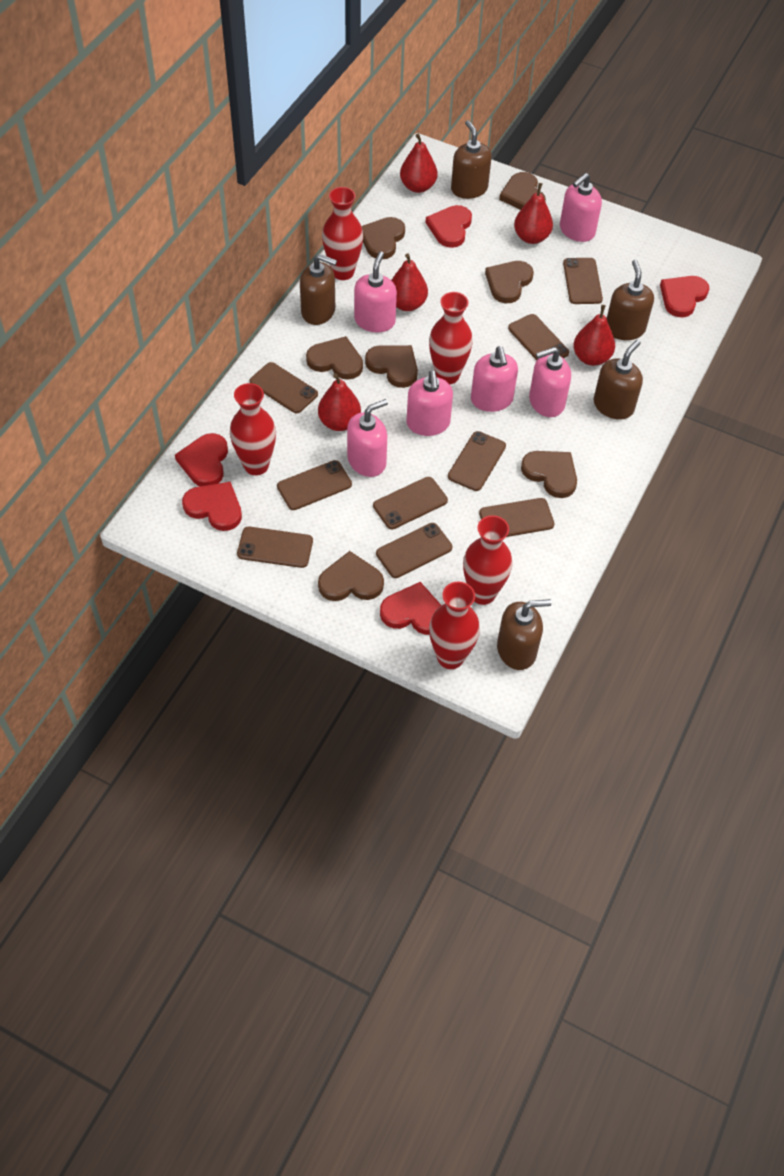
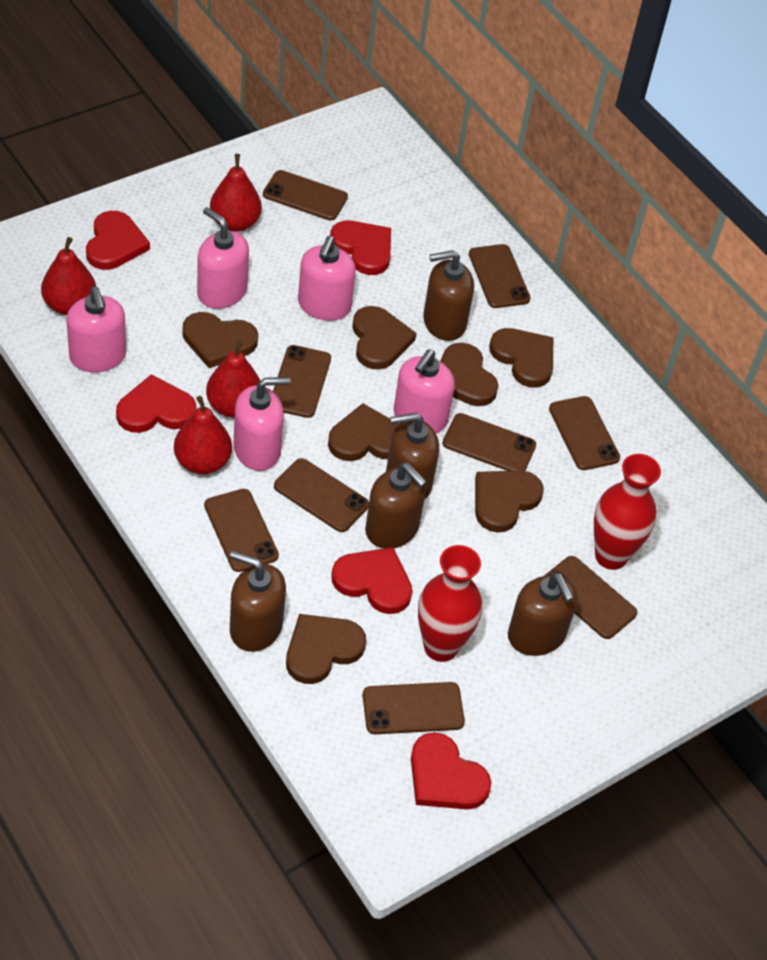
pink soap dispenser: [347,399,388,477] [354,252,397,332] [406,371,453,436] [471,346,518,412] [529,347,571,417] [560,173,602,242] = 6 -> [66,287,126,372] [197,207,249,309] [233,377,291,471] [298,236,356,321] [393,349,455,433] = 5
red pear: [318,374,361,431] [391,253,428,311] [400,133,437,193] [514,183,553,244] [573,305,615,366] = 5 -> [41,237,96,315] [174,396,232,474] [206,339,260,418] [210,154,262,232] = 4
red vase: [230,383,276,475] [322,187,363,280] [429,292,473,384] [429,581,480,669] [463,515,512,605] = 5 -> [418,545,482,662] [594,454,661,570] = 2

